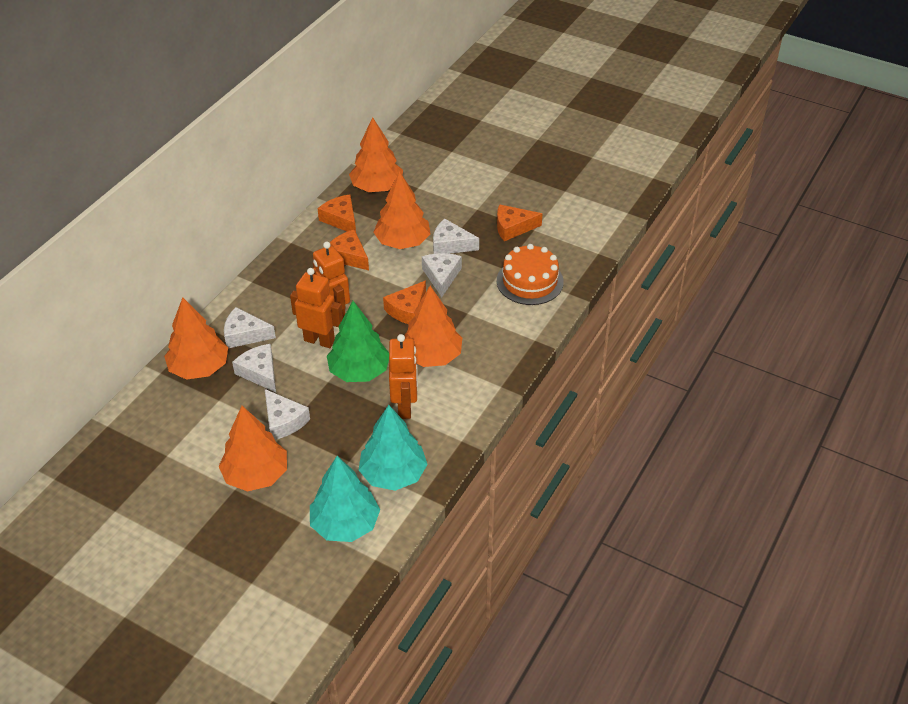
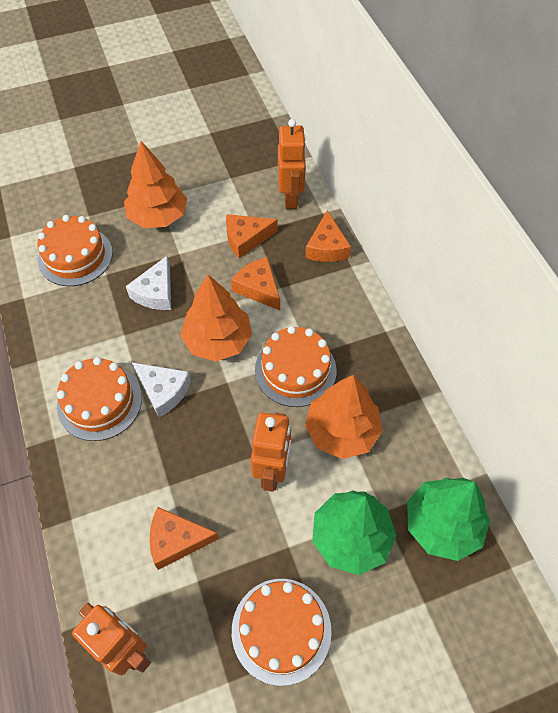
green tree: [327,301,389,382] = 1 -> [312,490,397,575] [407,478,490,561] = 2
orange cake: [497,244,564,305] = 1 -> [37,215,113,286] [57,357,142,441] [232,579,332,686] [255,326,337,407] = 4
orange tree: [164,297,228,380] [218,406,287,491] [349,117,403,192] [373,171,430,249] [404,286,462,367] = 5 -> [124,141,187,228] [181,274,252,362] [305,375,383,459] = 3
turquoise tree: [310,456,380,542] [359,405,428,491] = 2 -> none = 0
white cheese: [224,307,276,348] [232,344,276,392] [265,389,310,439] [422,253,462,298] [433,219,479,254] = 5 -> [126,256,171,310] [132,362,191,418] = 2

